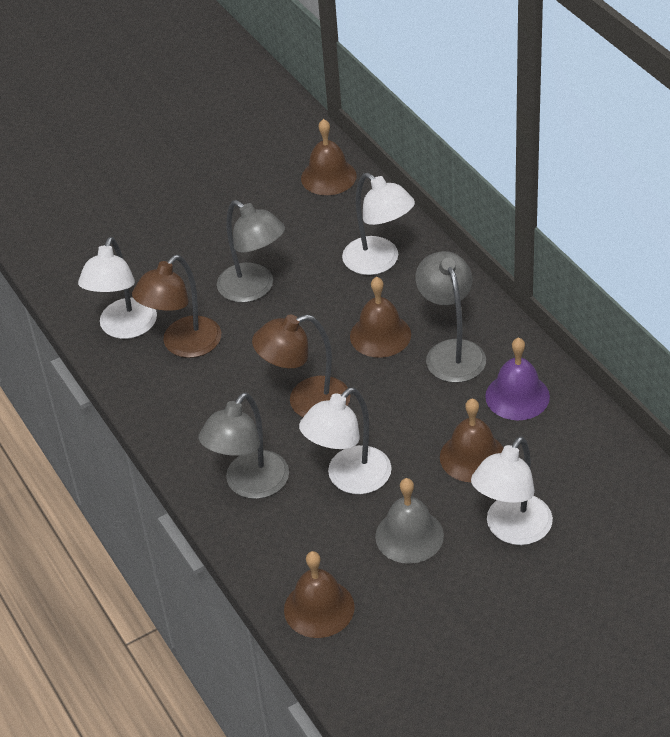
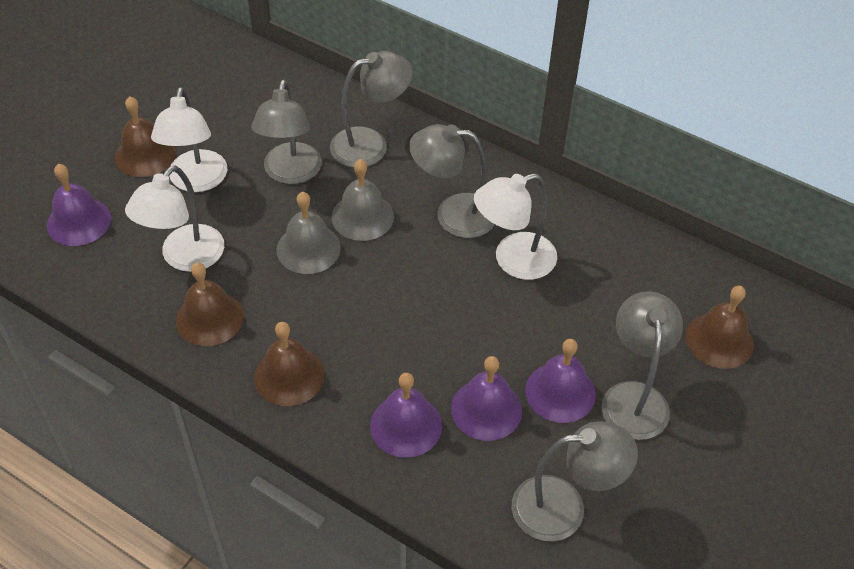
brown lamp: [132,255,221,358] [252,314,350,417] = 2 -> none = 0
grey bell: [375,478,444,564] = 1 -> [276,192,341,274] [331,159,394,241] = 2
grey lamp: [198,392,289,499] [217,200,285,302] [415,251,486,383] = 3 -> [251,80,322,184] [330,51,413,168] [409,124,495,238] [512,421,638,542] [601,291,683,440] = 5
purple bell: [485,337,550,420] = 1 -> [47,164,111,246] [370,373,442,458] [451,356,522,441] [525,339,596,423] = 4
white lamp: [78,237,157,339] [299,387,392,494] [342,173,415,275] [471,436,553,545] = 4 -> [125,165,224,272] [151,87,227,192] [474,173,557,280] = 3

